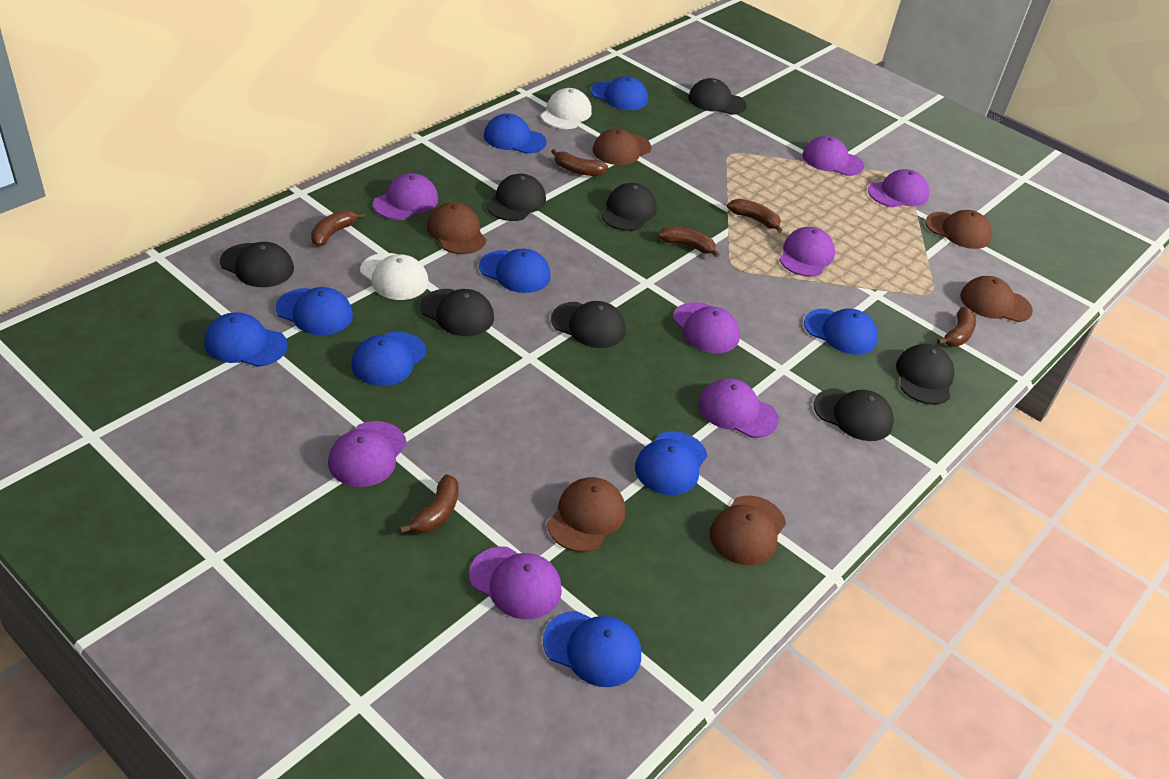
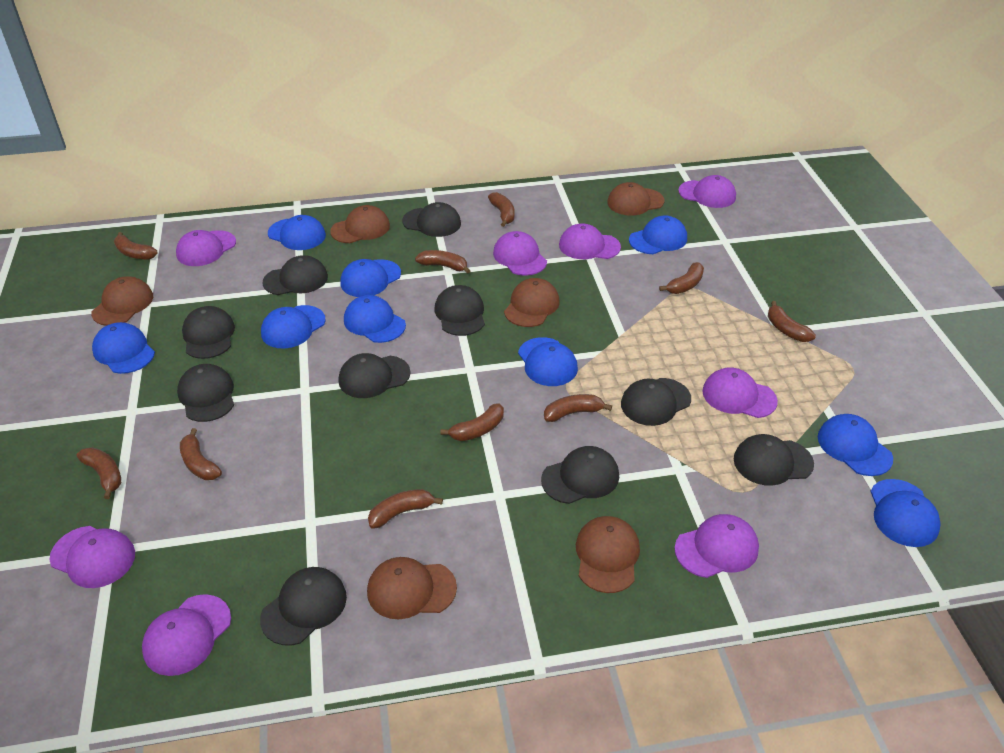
black cap: [220,242,294,287] [420,289,494,336] [486,174,546,221] [551,301,625,348] [601,183,657,231] [688,78,747,115] [814,388,894,441] [896,344,955,405] = 8 -> [177,364,234,422] [182,306,235,359] [260,567,347,646] [263,255,328,295] [339,353,411,398] [402,202,461,237] [435,285,485,336] [541,446,619,504] [621,378,691,426] [734,434,814,486] = 10
brown banana: [311,210,365,247] [399,474,459,534] [551,149,608,176] [657,226,720,257] [727,199,783,233] [937,307,976,346] = 6 -> [77,447,121,499] [114,232,158,260] [180,428,222,480] [368,489,443,529] [415,250,470,274] [440,403,504,441] [488,192,515,227] [544,394,612,422] [659,262,704,294] [768,301,816,342] = 10
white cap: [360,253,429,300] [541,88,592,129] = 2 -> none = 0

